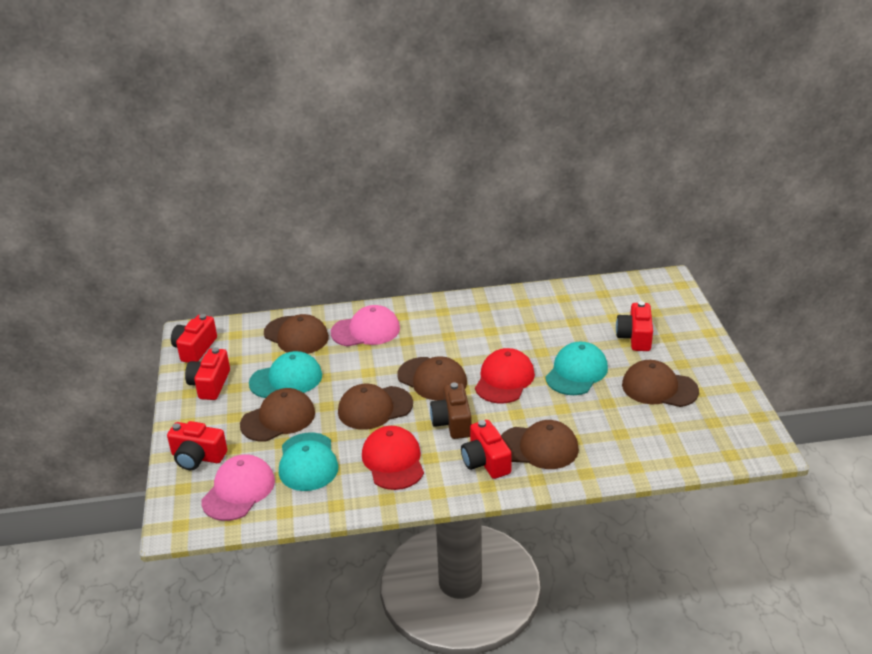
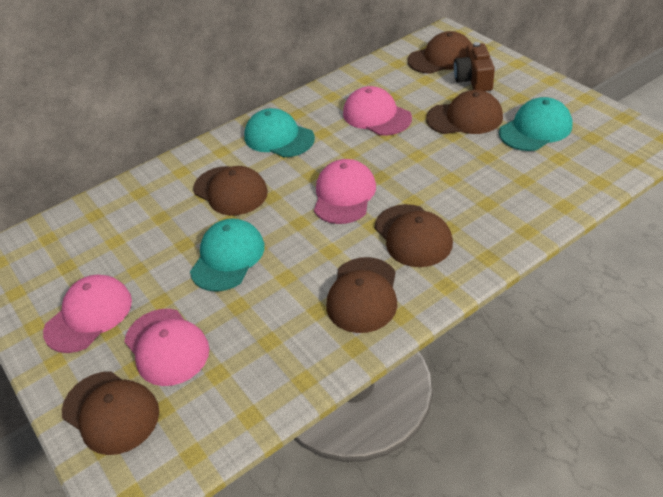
pink cap: [201,454,275,521] [331,305,400,347] = 2 -> [43,275,132,353] [124,309,209,386] [314,159,376,224] [343,86,412,136] = 4
red camera: [167,421,227,470] [171,314,217,363] [185,347,230,400] [461,420,512,479] [616,301,653,351] = 5 -> none = 0
red cap: [362,426,424,490] [475,348,535,404] = 2 -> none = 0

